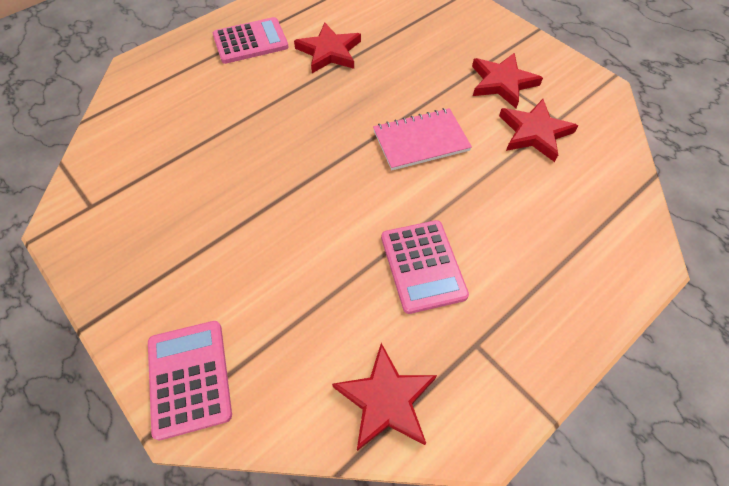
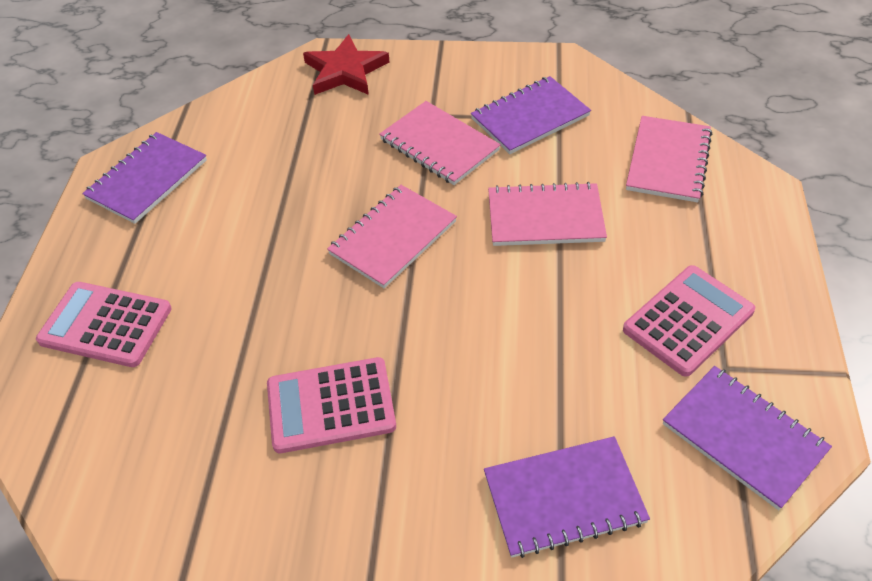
pink notebook: [373,108,472,170] = 1 -> [327,185,457,288] [379,101,501,185] [488,182,607,246] [626,116,712,202] = 4
purple notebook: none = 0 -> [82,132,207,224] [471,76,591,154] [484,436,650,558] [663,366,832,510] = 4
red star: [294,22,361,73] [332,343,437,451] [472,53,543,108] [499,99,578,162] = 4 -> [303,34,390,95] = 1

